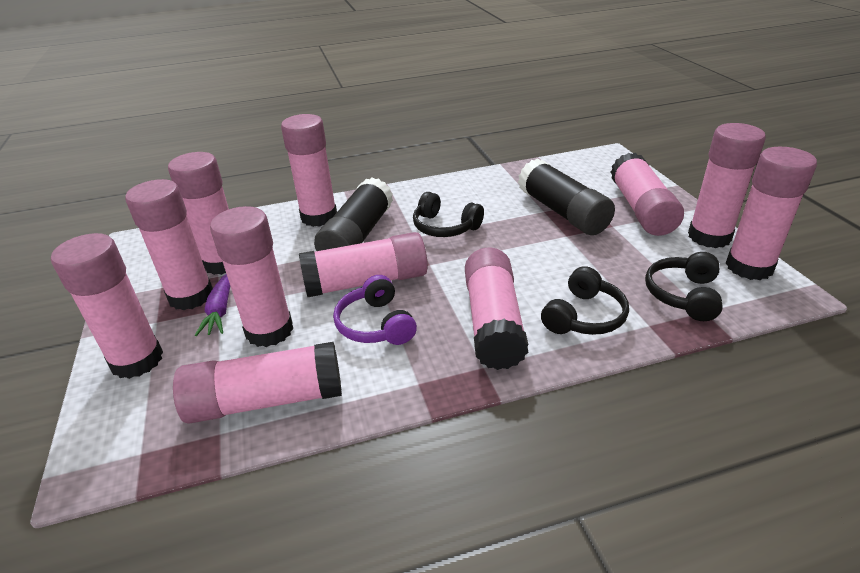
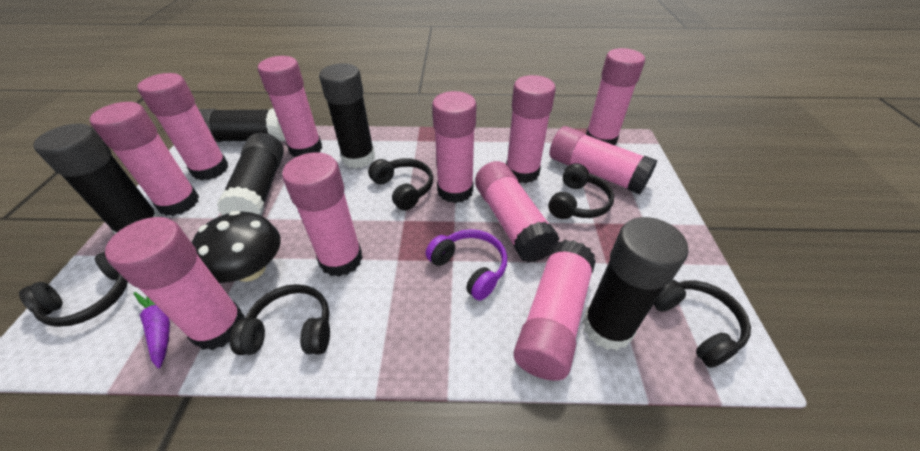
black glue stick: [314,178,393,251] [518,159,615,235] = 2 -> [33,124,160,234] [198,109,286,142] [217,133,284,216] [319,63,375,168] [583,217,688,350] = 5
black headphones: [413,192,484,237] [541,266,629,335] [645,252,723,321] = 3 -> [19,251,128,327] [230,284,330,355] [368,158,433,211] [548,163,614,219] [654,280,751,368] = 5
black mushroom: none = 0 -> [192,211,281,283] = 1

